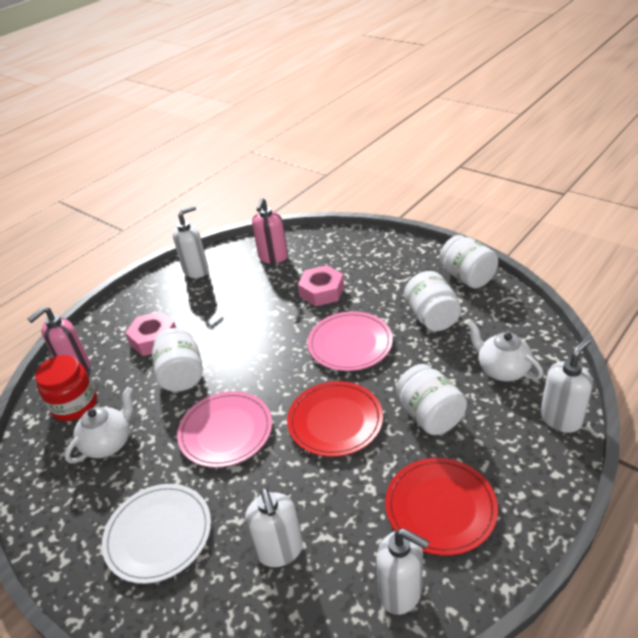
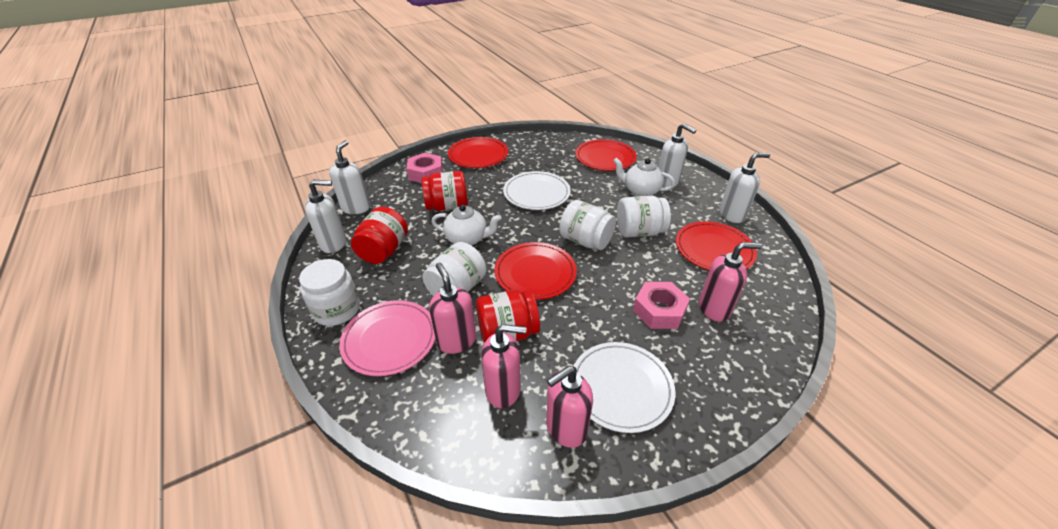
pink plate: [177,391,272,468] [307,311,393,371] = 2 -> [339,300,435,376] = 1
pink soap dispenser: [28,307,90,372] [252,198,288,264] = 2 -> [429,263,476,354] [481,324,527,408] [546,366,593,448] [699,242,762,322] = 4
red jar: [35,355,97,421] = 1 -> [351,207,408,264] [422,171,468,211] [476,290,540,343] = 3
red plate: [287,381,383,457] [385,458,498,556] = 2 -> [448,137,508,168] [494,242,577,300] [575,139,637,171] [676,221,757,270] = 4
white plate: [102,484,211,584] = 1 -> [503,171,571,210] [573,342,675,433] = 2

